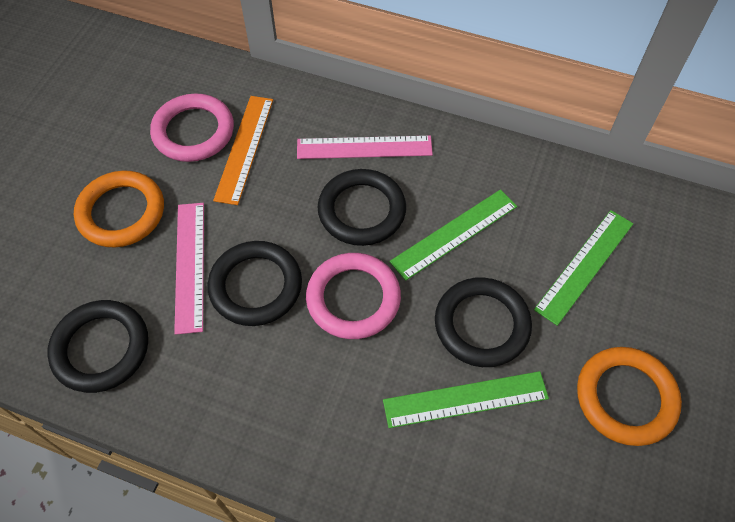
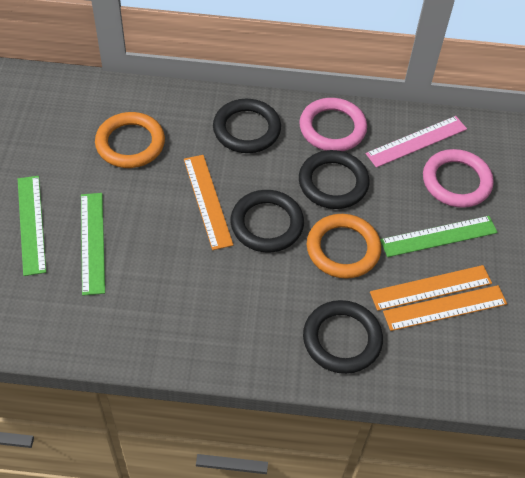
orange ruler: [213,96,273,205] = 1 -> [184,155,233,250] [370,265,492,311] [383,285,507,331] = 3
pink ruler: [174,203,204,335] [297,136,433,159] = 2 -> [366,116,467,168] = 1

